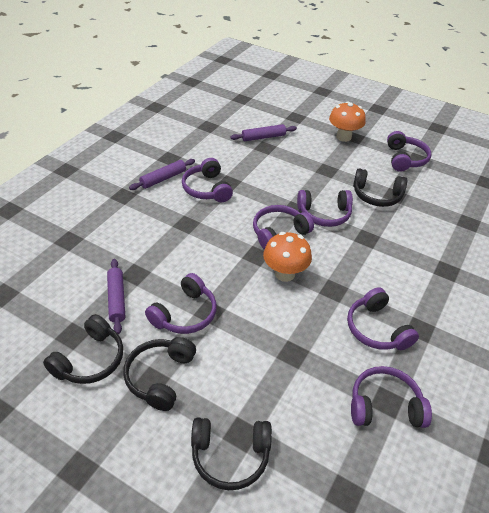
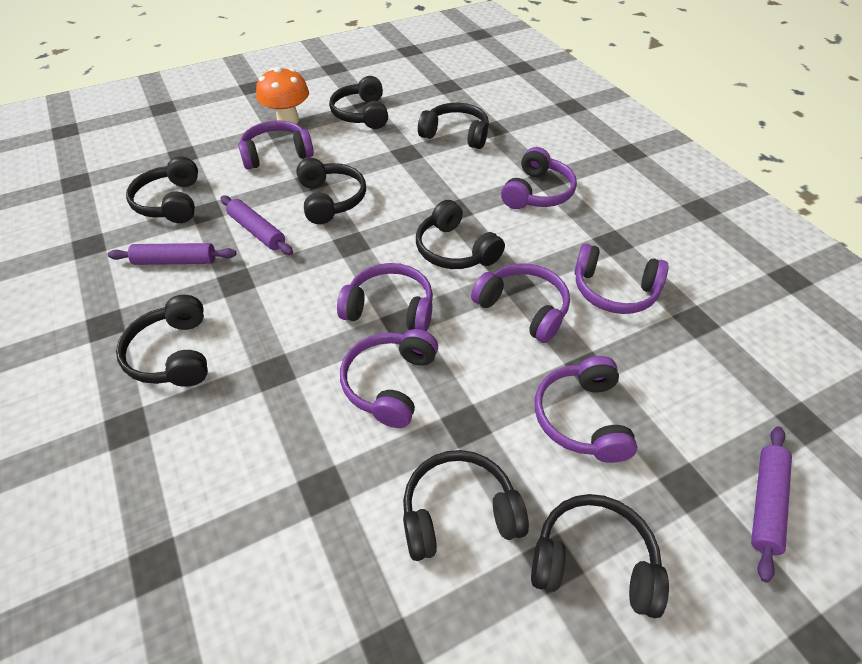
black headphones: [43,314,123,384] [123,337,196,411] [191,418,272,490] [353,168,408,207] = 4 -> [116,295,208,387] [126,157,198,223] [296,158,366,224] [329,76,388,129] [403,450,529,561] [416,200,505,269] [418,103,489,149] [531,494,669,618] = 8
orange mushroom: [263,232,312,282] [329,101,366,142] = 2 -> [256,67,309,124] = 1

